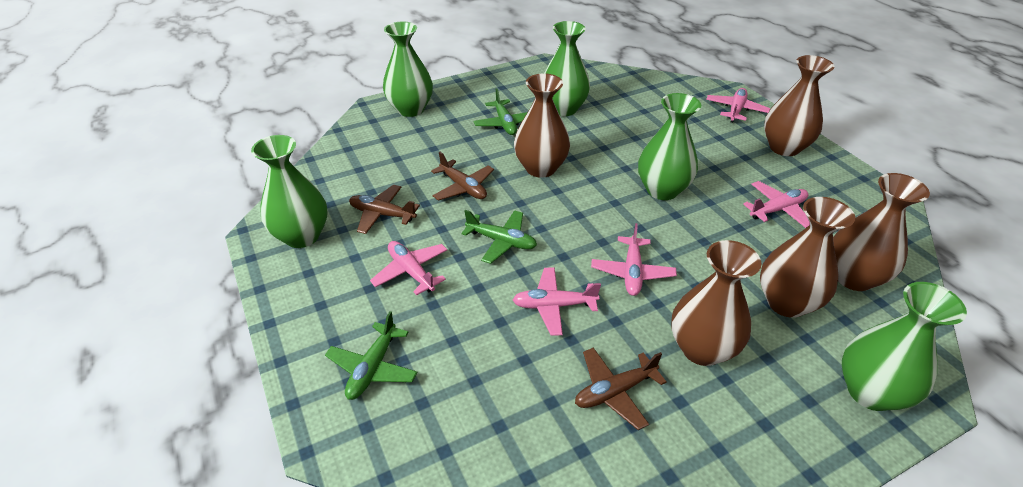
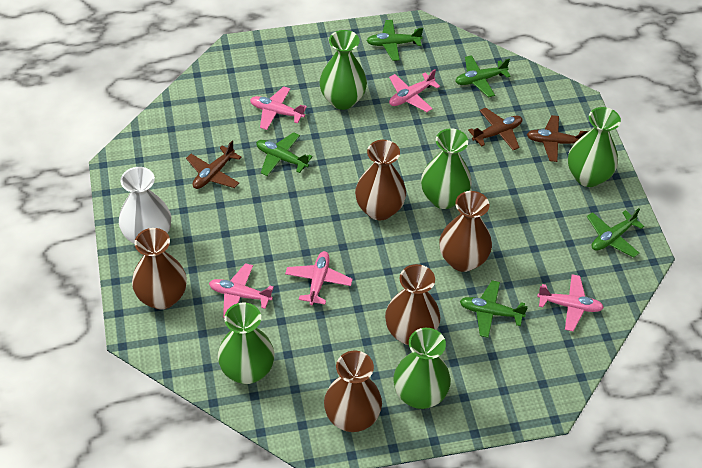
green plane: [325,311,418,400] [461,210,537,264] [474,88,528,135] = 3 -> [256,132,313,176] [367,20,423,61] [455,55,511,97] [460,280,528,338] [587,208,644,257] = 5
white vase: none = 0 -> [119,167,171,244] = 1

